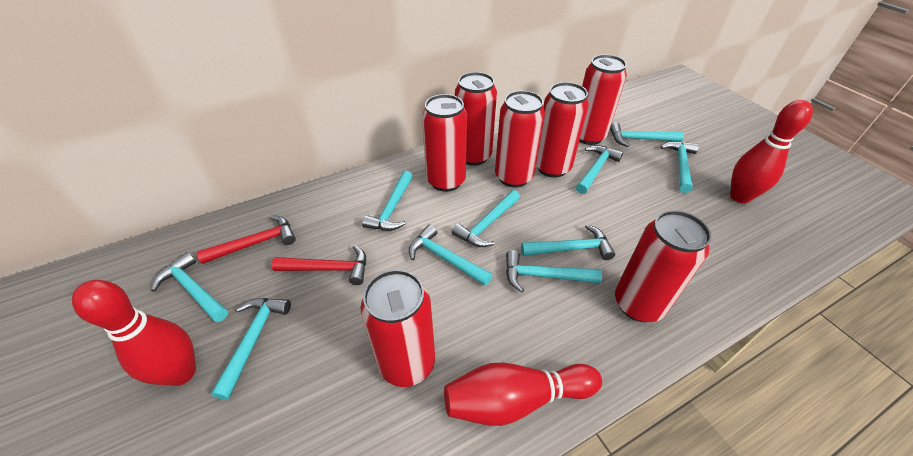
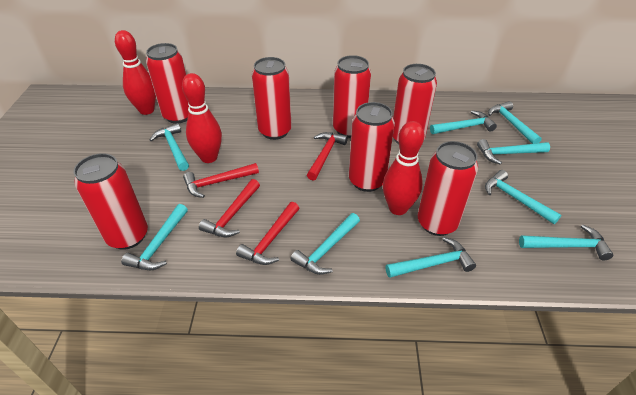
red hammer: [197,215,296,264] [271,245,366,285] = 2 -> [183,163,259,198] [199,179,260,237] [236,202,299,265] [307,132,348,181] = 4
turquoise hammer: [151,252,228,322] [211,298,291,400] [362,171,413,231] [409,224,493,286] [452,190,520,247] [506,250,602,292] [521,224,615,260] [576,145,623,194] [610,122,684,147] [661,141,699,193] = 10 -> [121,204,188,270] [150,123,189,171] [291,213,360,275] [386,237,476,278] [430,111,497,134] [477,139,550,165] [485,170,561,224] [488,101,542,144] [519,224,613,260] = 9

